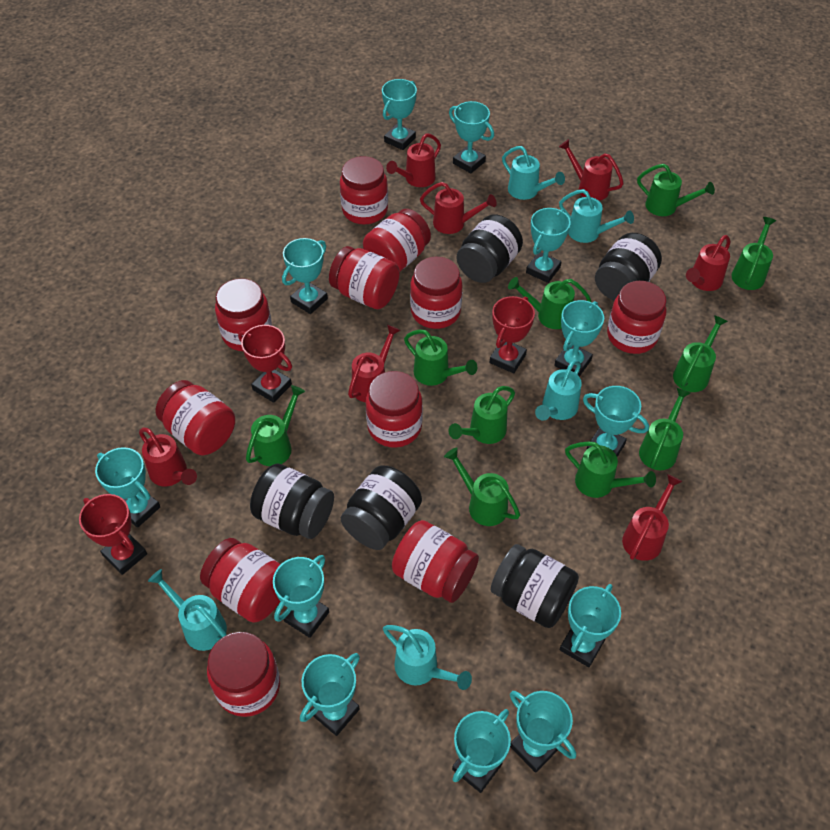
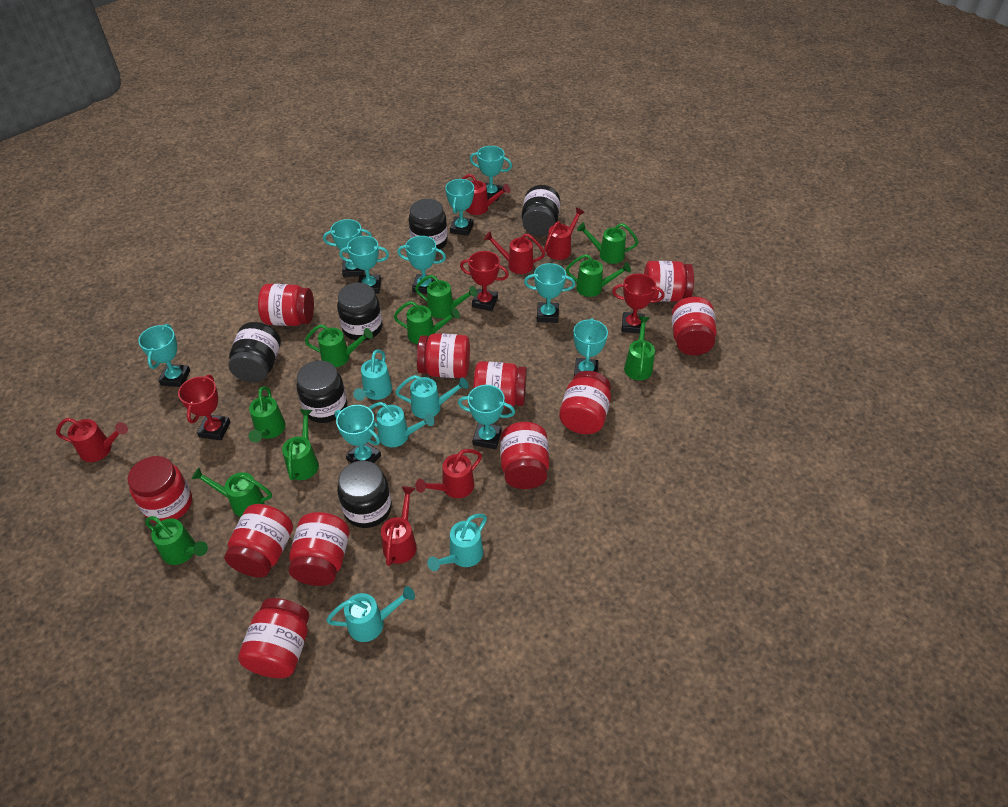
black jar: [250,464,334,539] [341,466,422,550] [456,214,523,283] [491,544,579,628] [595,233,662,301] = 5 -> [228,322,281,383] [297,360,347,423] [337,282,382,341] [337,461,392,528] [409,199,448,249] [522,185,560,236] = 6
red watering can: [139,428,197,486] [348,325,401,402] [386,134,441,187] [420,182,497,234] [559,139,624,201] [622,474,682,561] [686,235,730,291] = 7 -> [56,418,128,462] [381,486,417,566] [415,449,482,498] [462,174,510,215] [484,231,545,274] [544,207,585,260] = 6
turquoise trophy: [95,447,160,528] [273,555,329,638] [282,238,328,314] [300,653,360,736] [382,79,417,150] [449,101,494,173] [452,709,511,793] [510,691,576,773] [526,208,571,283] [554,300,604,377] [559,584,621,667] [583,386,649,457] = 12 -> [138,324,190,387] [323,219,372,277] [335,405,381,463] [339,236,389,294] [397,236,446,294] [445,179,474,236] [458,385,515,449] [470,146,512,201] [524,263,575,323] [573,318,608,376] = 10

